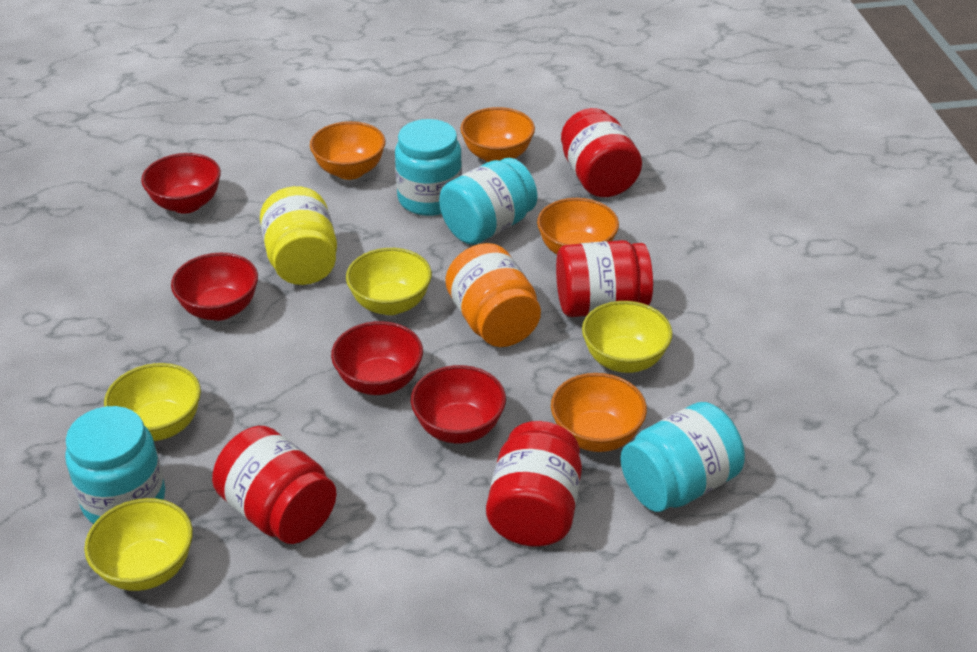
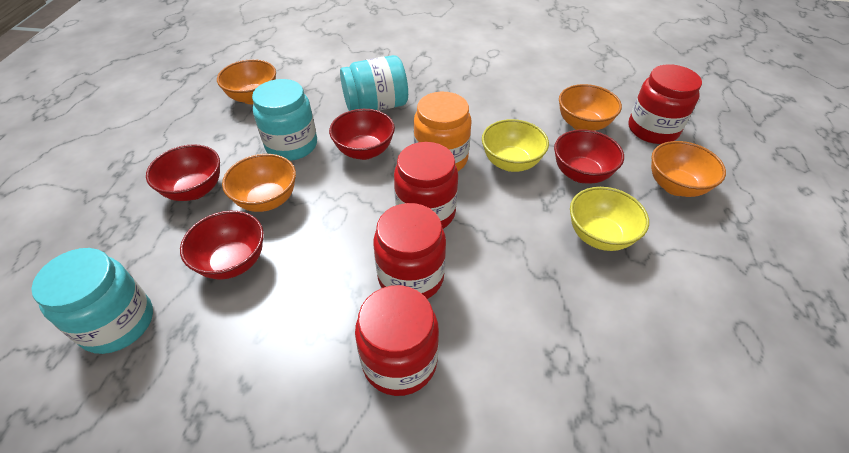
turquoise jar: [65,406,165,524] [395,119,462,216] [439,158,537,245] [620,402,745,512] = 4 -> [31,248,153,354] [252,79,317,161] [340,55,408,111] = 3
yellow bowl: [84,498,193,591] [104,363,201,441] [346,248,432,315] [582,301,673,373] = 4 -> [482,119,549,172] [570,187,649,251] = 2
yellow jar: [260,186,337,285] = 1 -> none = 0

